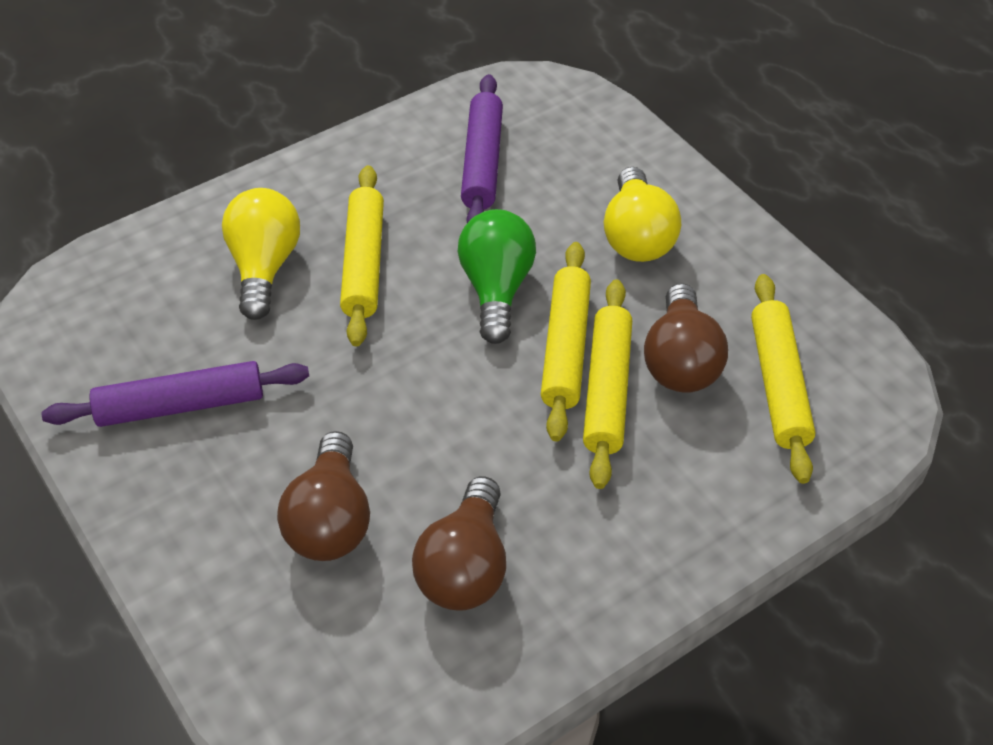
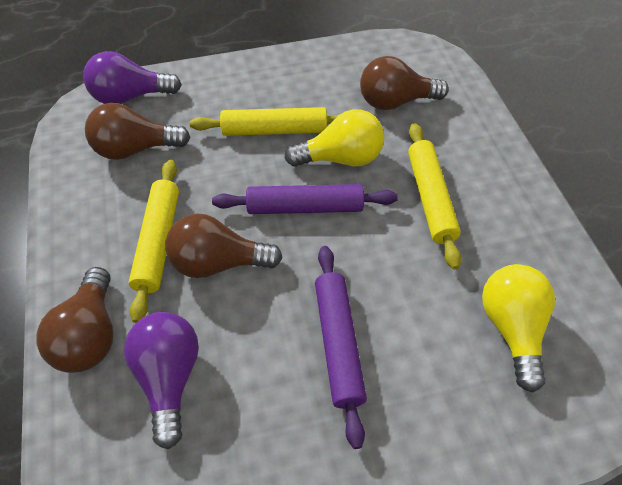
brown light bulb: [277,431,370,561] [412,476,506,611] [644,283,728,393] = 3 -> [37,267,113,373] [85,103,190,160] [165,213,282,278] [360,56,449,110] = 4
green light bulb: [458,209,536,344] = 1 -> none = 0
purple light bulb: none = 0 -> [83,51,182,104] [124,312,199,449] = 2
yellow rolling pin: [340,165,384,347] [541,242,591,441] [583,279,632,489] [751,274,816,484] = 4 -> [129,160,179,323] [190,107,340,136] [408,123,462,270] = 3

